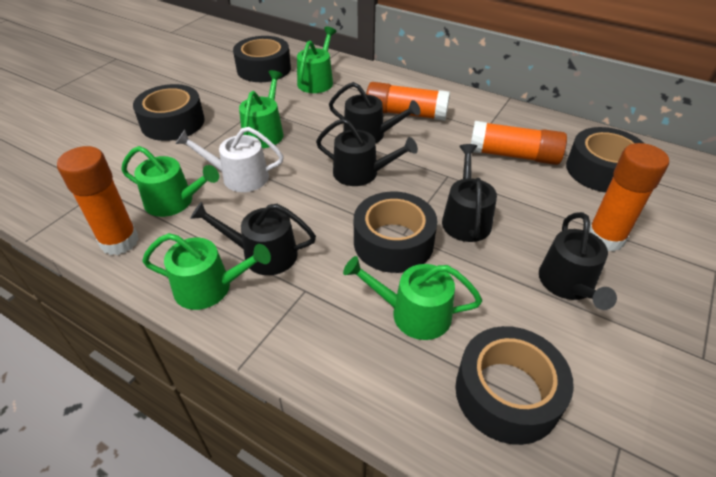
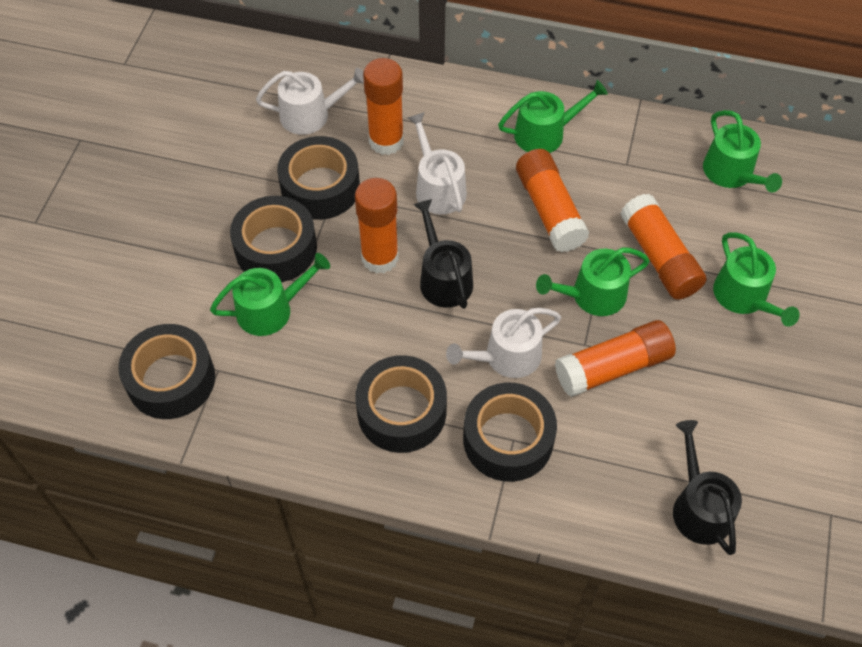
black watering can: [190,202,316,275] [316,118,418,186] [329,82,420,144] [442,144,497,242] [539,212,617,310] = 5 -> [414,199,473,309] [673,420,742,555] = 2
orange glue stick: [57,146,139,255] [366,82,450,121] [471,121,567,165] [589,143,669,252] = 4 -> [355,178,399,274] [363,58,404,155] [516,149,589,252] [555,320,676,397] [620,194,706,300] = 5
white watering can: [176,127,283,192] = 1 -> [256,68,364,135] [408,112,467,214] [446,308,561,378] = 3

